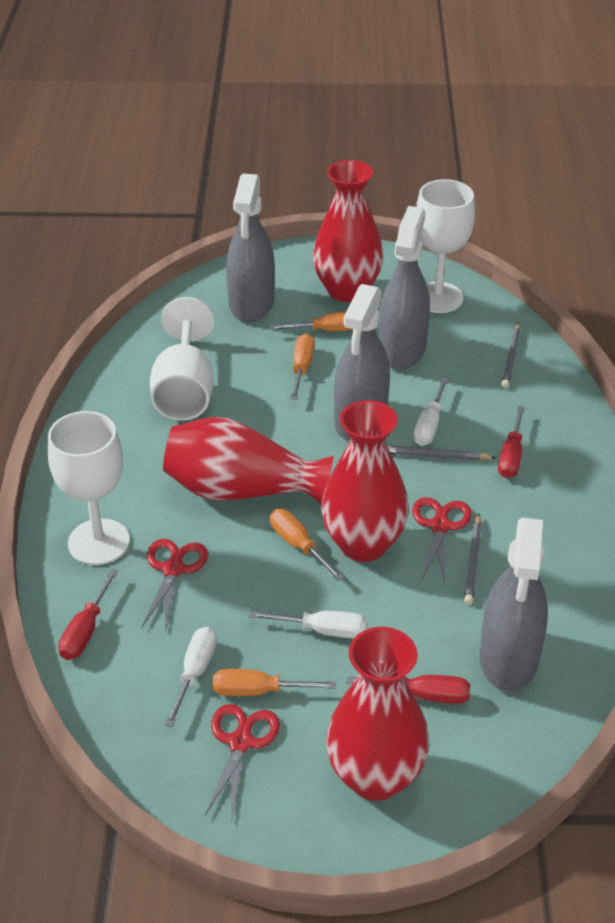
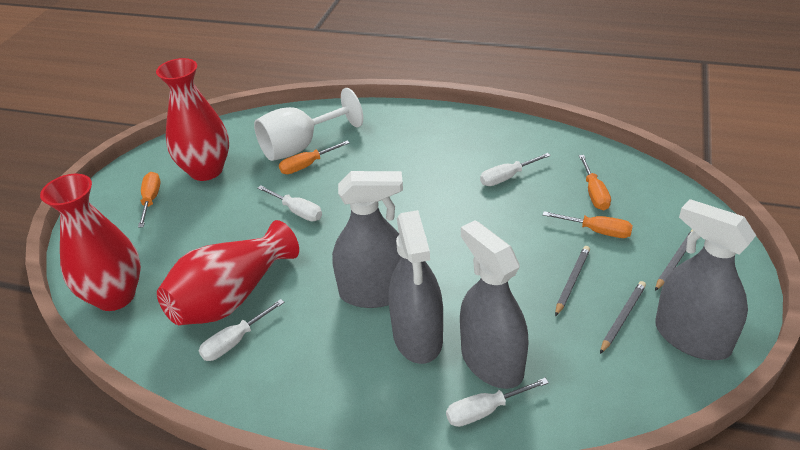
red scissors: [141,539,208,632] [205,704,280,818] [412,497,472,583] = 3 -> none = 0
red screwdriver: [58,569,118,660] [346,675,470,704] [498,406,525,478] = 3 -> none = 0
red vase: [163,417,334,505] [313,160,384,302] [321,400,409,562] [326,627,430,801] = 4 -> [40,174,141,311] [156,58,229,181] [157,220,299,325] = 3
white goblet: [48,411,130,565] [150,297,214,420] [416,179,475,313] = 3 -> [254,88,363,161] = 1
white screwdriver: [165,627,217,727] [249,611,367,638] [413,378,448,446] = 3 -> [199,299,285,361] [257,185,322,221] [446,378,549,427] [480,153,551,186] = 4

